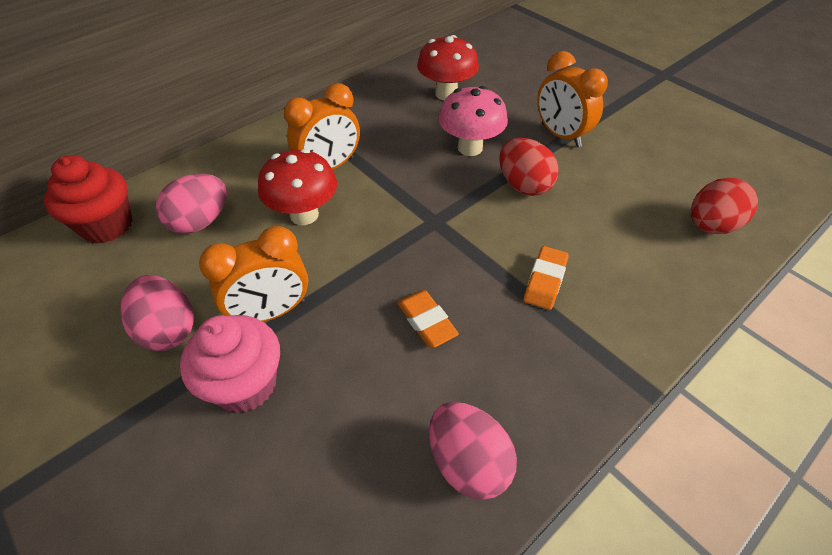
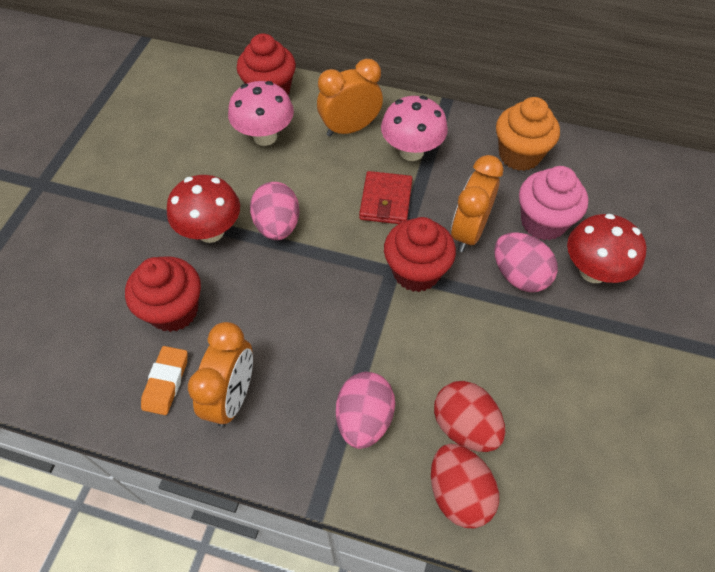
orange cupcake: none = 0 -> [496,97,560,171] = 1
orange eraser: [397,290,459,348] [524,246,569,310] = 2 -> [141,346,188,415] = 1
pink mushroom: [438,86,508,156] = 1 -> [228,81,294,146] [381,96,448,161] = 2
red cupcake: [44,155,132,243] = 1 -> [125,256,201,332] [237,33,296,95] [384,217,456,292] = 3
red wallet: none = 0 -> [359,171,412,224] = 1

